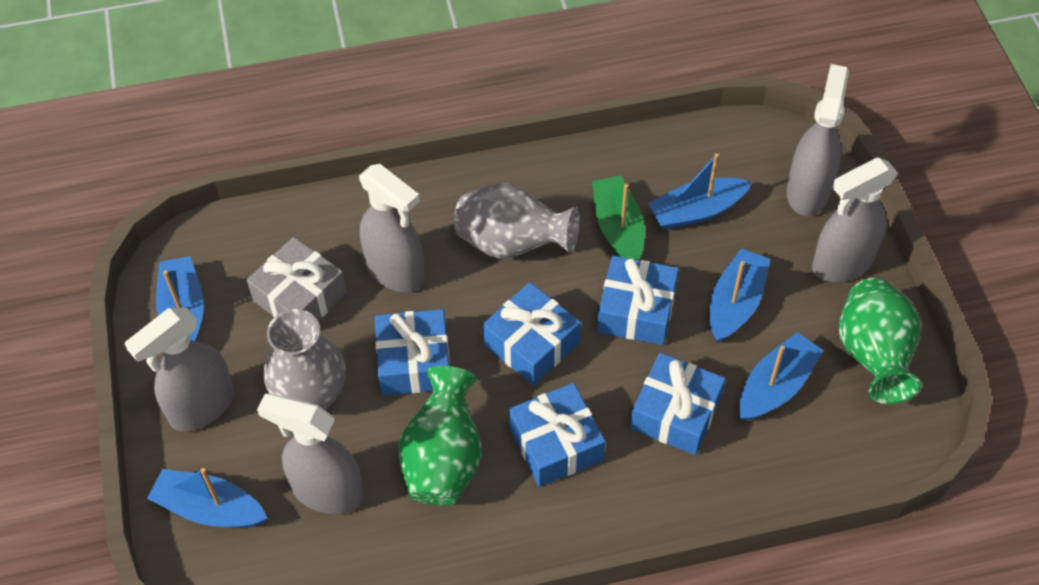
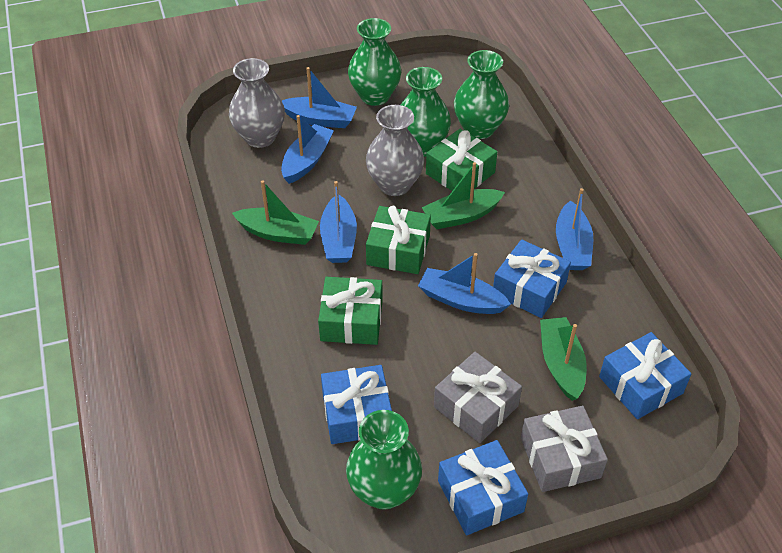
blue gift: [375,309,450,396] [483,282,581,385] [509,383,605,487] [597,256,679,345] [630,353,726,455] = 5 -> [321,365,392,444] [438,440,528,535] [493,239,571,318] [599,332,691,419] = 4
green boat: [592,176,645,260] = 1 -> [232,180,319,245] [422,162,505,229] [540,317,587,401] = 3
green gift: none = 0 -> [318,277,383,345] [366,206,431,274] [426,129,497,191] = 3
green vase: [398,366,482,506] [839,278,921,404] = 2 -> [346,410,422,510] [348,18,401,106] [401,67,451,157] [454,50,509,139] = 4
grey gift: [247,237,347,321] = 1 -> [434,352,522,443] [521,406,608,492] = 2
grey spray bottle: [124,307,234,431] [257,393,364,514] [359,164,424,292] [786,64,849,216] [812,158,898,282] = 5 -> none = 0

